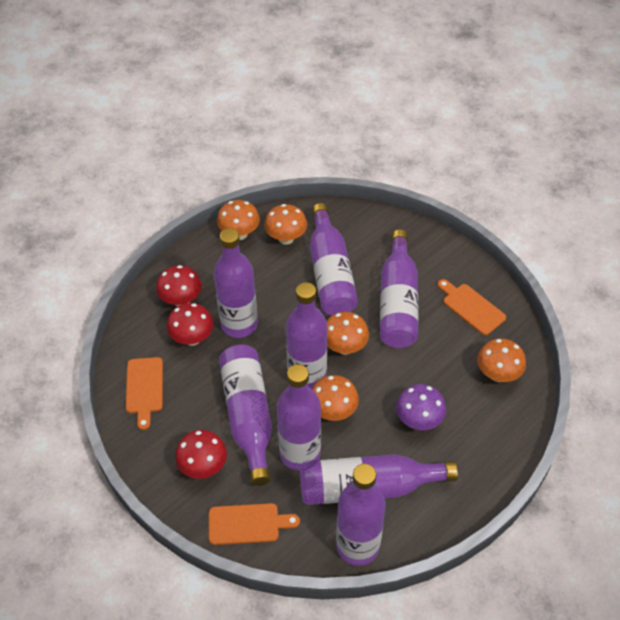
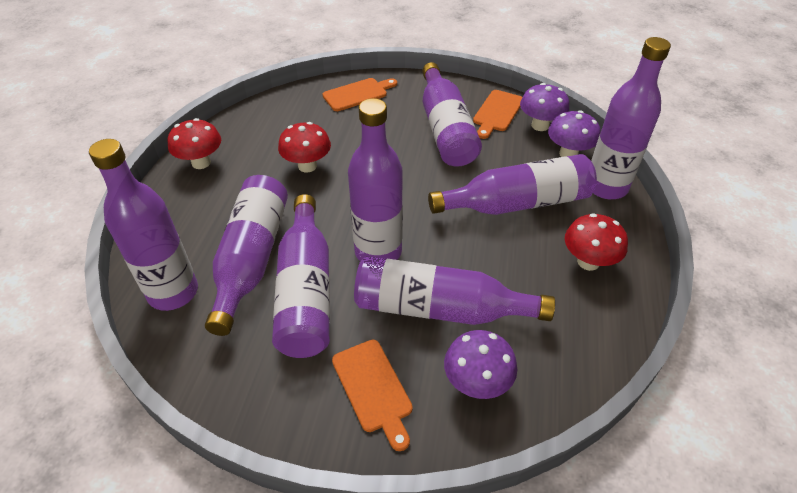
orange mushroom: [217,200,260,240] [264,204,307,245] [312,375,359,421] [327,312,369,355] [477,338,526,382] = 5 -> none = 0
purple mushroom: [396,384,446,430] = 1 -> [444,330,517,399] [520,83,569,131] [548,110,601,157] = 3

